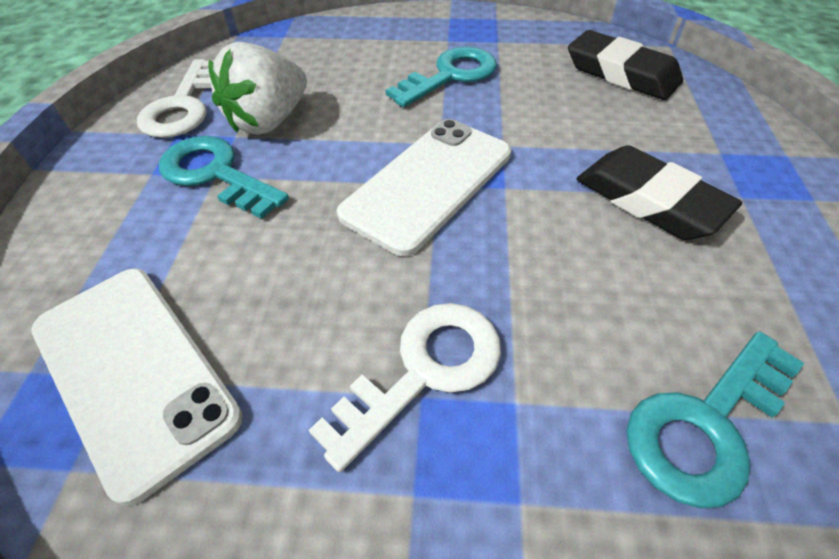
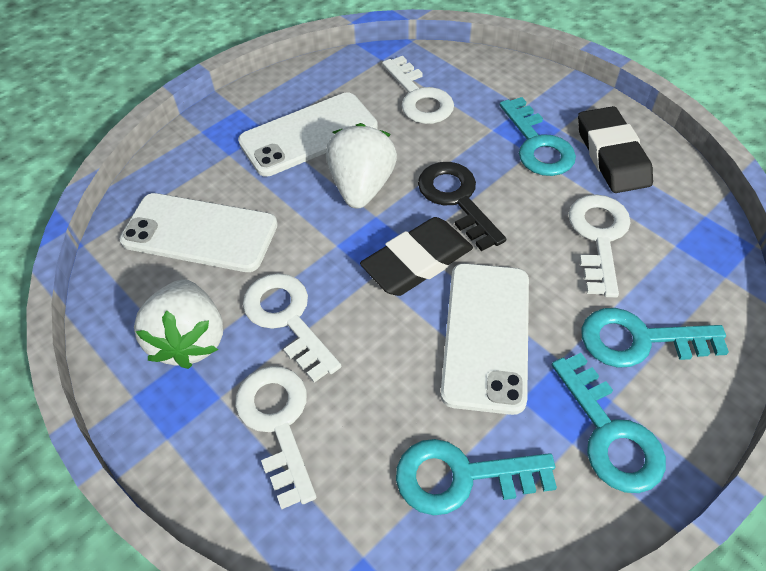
black key: none = 0 -> [418,162,506,251] = 1
turquoise key: [159,136,289,219] [386,47,497,107] [626,332,804,508] = 3 -> [396,439,557,515] [500,97,576,176] [552,353,666,493] [581,308,729,368] = 4
white key: [137,59,214,138] [309,303,501,472] = 2 -> [235,366,316,509] [243,273,341,383] [382,56,454,124] [568,194,631,298] = 4
white phone: [31,269,243,506] [337,119,511,256] = 2 -> [119,193,278,272] [238,92,378,177] [440,263,529,415] = 3
white strawberry: [208,42,307,135] = 1 -> [134,279,223,369] [326,123,397,209] = 2

